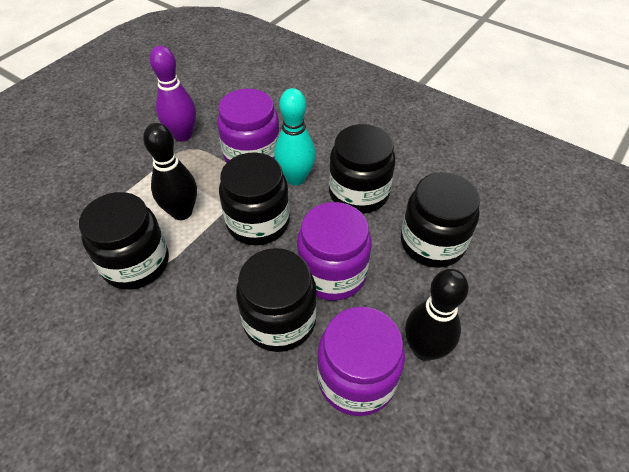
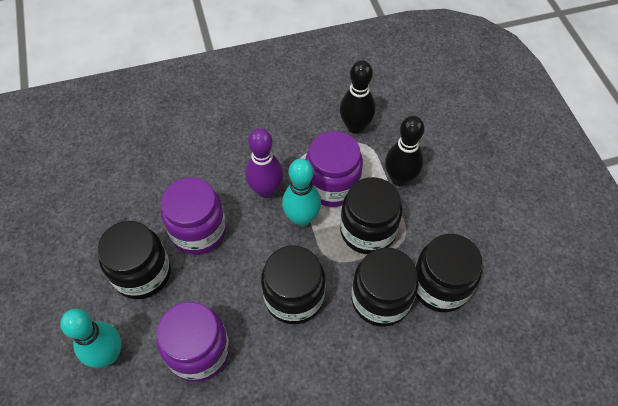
turquoise bowling pin: [274,88,316,185] = 1 -> [60,309,121,368] [282,158,321,226] = 2

